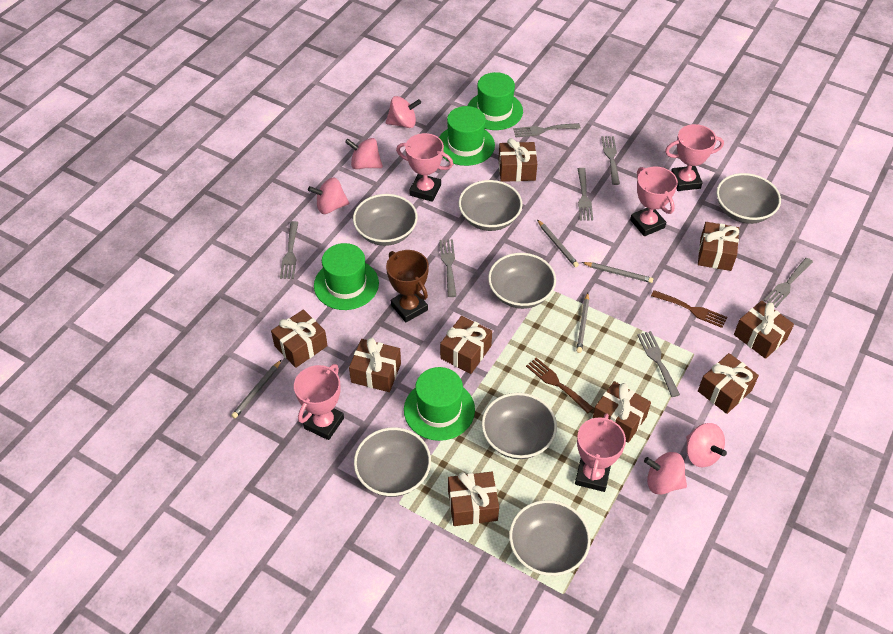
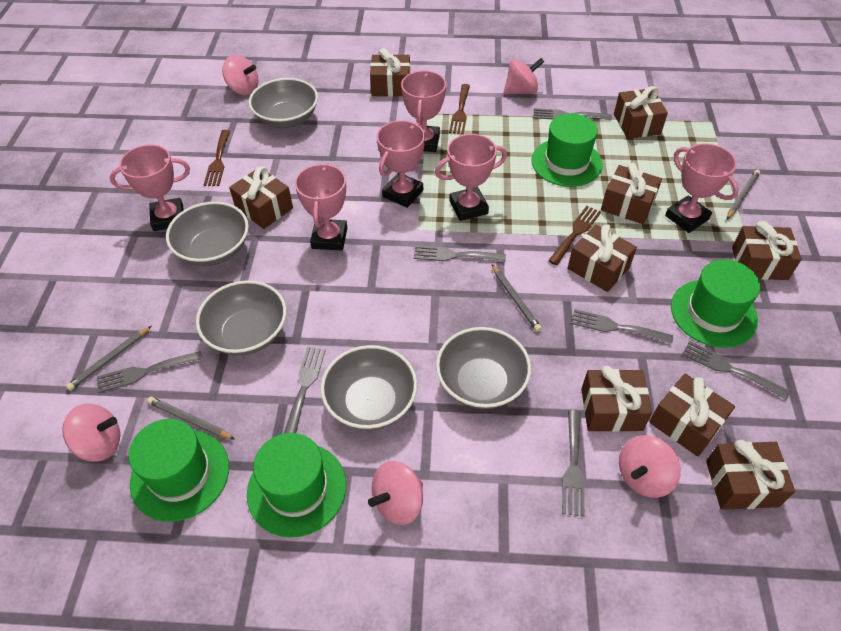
brown fork: [526,358,594,413] [651,290,727,328] = 2 -> [204,130,230,186] [449,84,470,134] [548,206,601,265] = 3
brown trophy: [386,250,429,322] = 1 -> none = 0
grey bowl: [353,194,418,246] [354,427,431,497] [458,180,523,231] [482,393,557,459] [488,253,556,309] [509,500,591,576] [717,173,781,224] = 7 -> [166,201,249,266] [196,280,286,356] [248,78,318,128] [321,345,417,430] [436,327,531,409] = 5
pink trophy: [294,364,344,440] [396,133,453,202] [575,413,626,492] [630,166,678,236] [665,124,724,191] = 5 -> [110,145,190,231] [295,163,347,251] [377,120,425,208] [401,71,446,152] [435,134,507,221] [665,143,739,233] = 6

